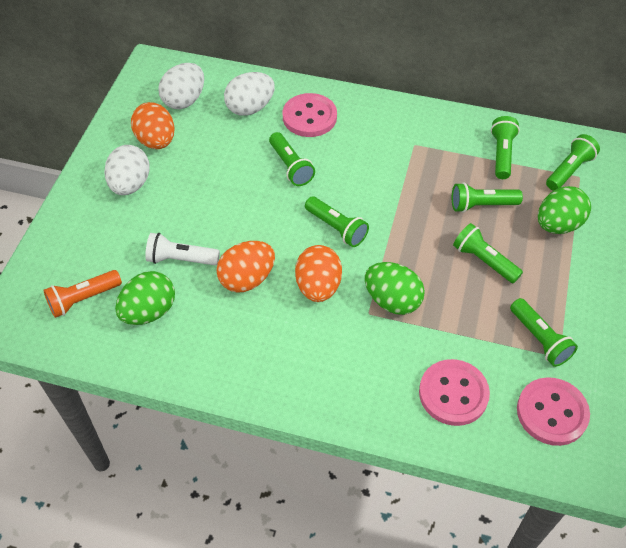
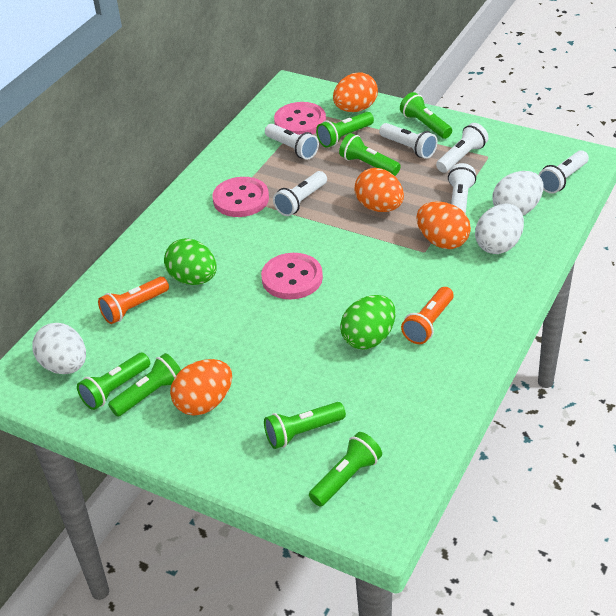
green egg: [115,271,175,325] [365,262,425,315] [538,186,591,234] = 3 -> [164,238,217,285] [340,295,396,350] = 2
orange egg: [131,102,175,149] [216,241,275,293] [295,245,342,302] = 3 -> [170,359,232,416] [333,72,378,112] [354,168,404,212] [416,201,471,249] = 4
orange flashlight: [43,270,122,318] = 1 -> [98,277,169,324] [401,287,454,344] = 2
white flashlight: [145,233,220,265] = 1 -> [265,124,319,160] [273,171,327,216] [379,123,438,159] [436,123,489,173] [448,163,476,214] [539,150,589,194] = 6

